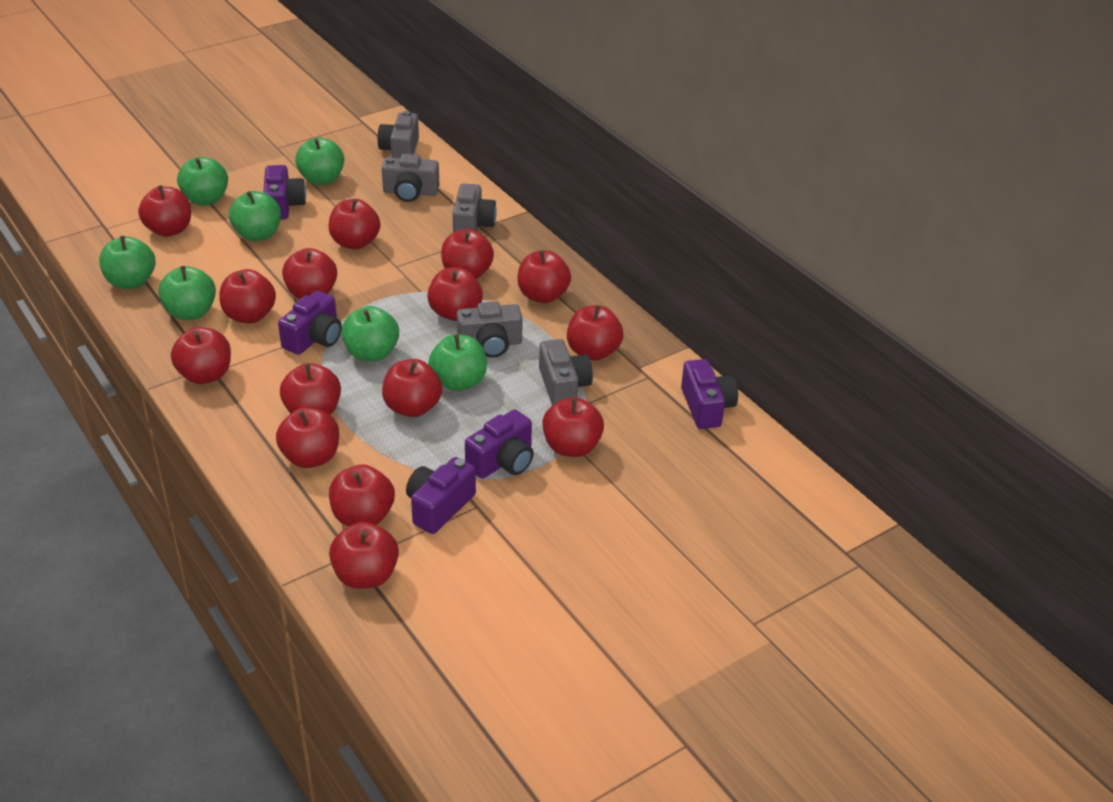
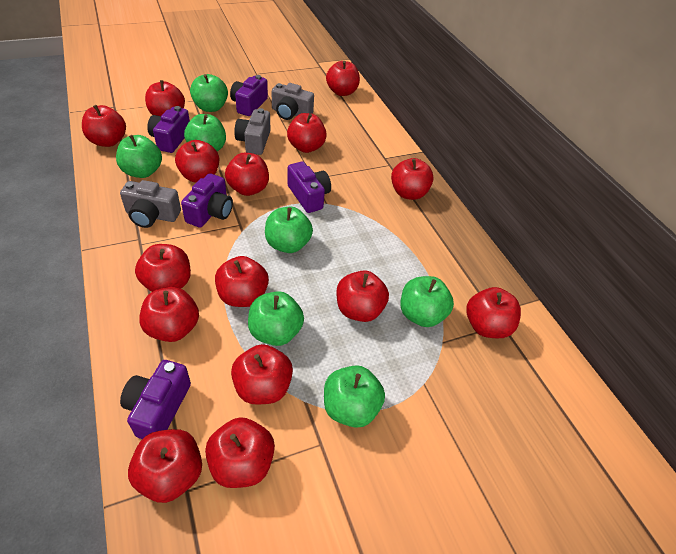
grey camera: [378,111,419,158] [382,154,439,202] [453,183,497,233] [456,301,523,358] [539,339,593,405] = 5 -> [120,180,181,228] [234,108,271,155] [272,83,314,120] = 3

